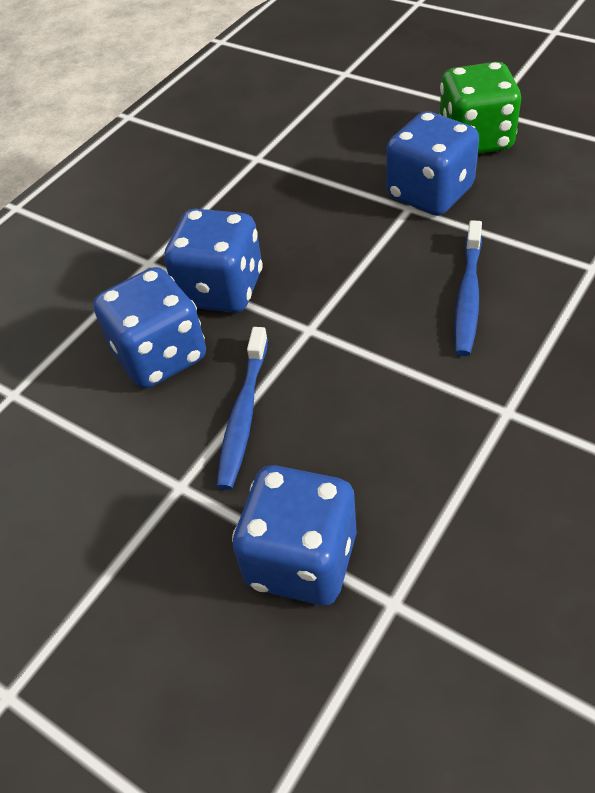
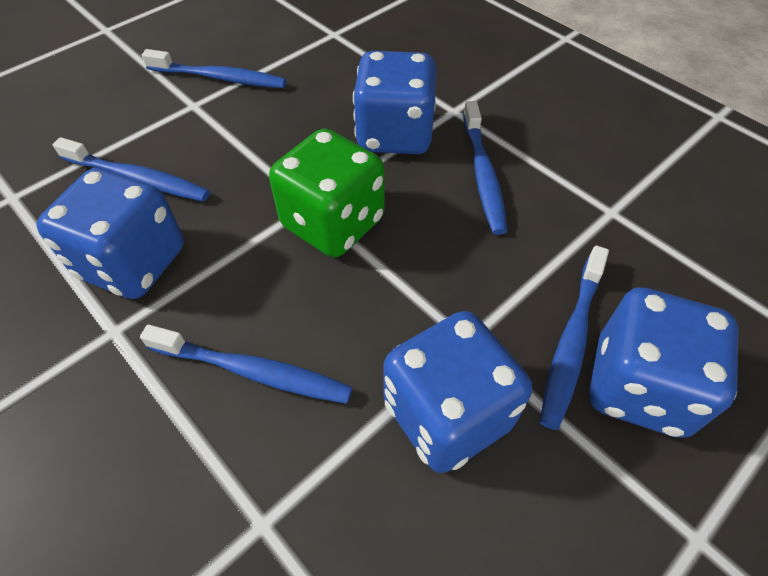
blue toothbrush: [216,327,268,490] [454,220,482,356] = 2 -> [53,137,210,202] [140,325,353,404] [142,49,287,88] [463,101,507,235] [540,246,609,430] = 5

